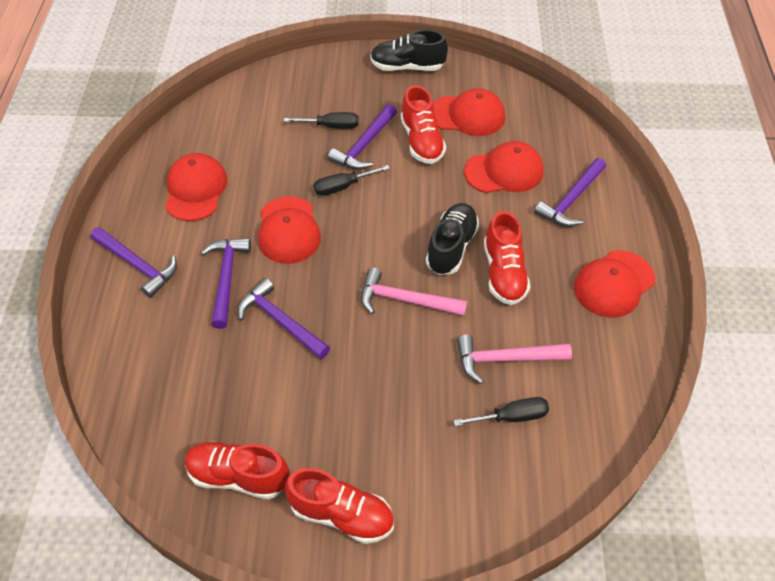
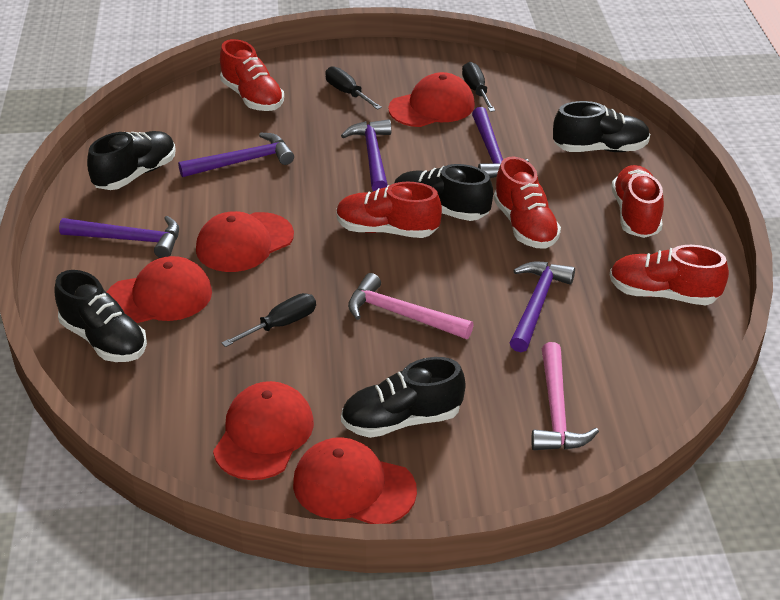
black shoe: [370,30,448,71] [426,203,479,275] = 2 -> [54,270,147,362] [87,131,176,190] [341,357,465,438] [394,164,493,221] [553,101,650,152] = 5
red shoe: [185,441,290,499] [284,468,394,544] [401,85,446,164] [484,211,530,305] = 4 -> [220,39,284,111] [336,182,442,238] [493,157,561,249] [610,245,729,305] [612,165,664,238] = 5

